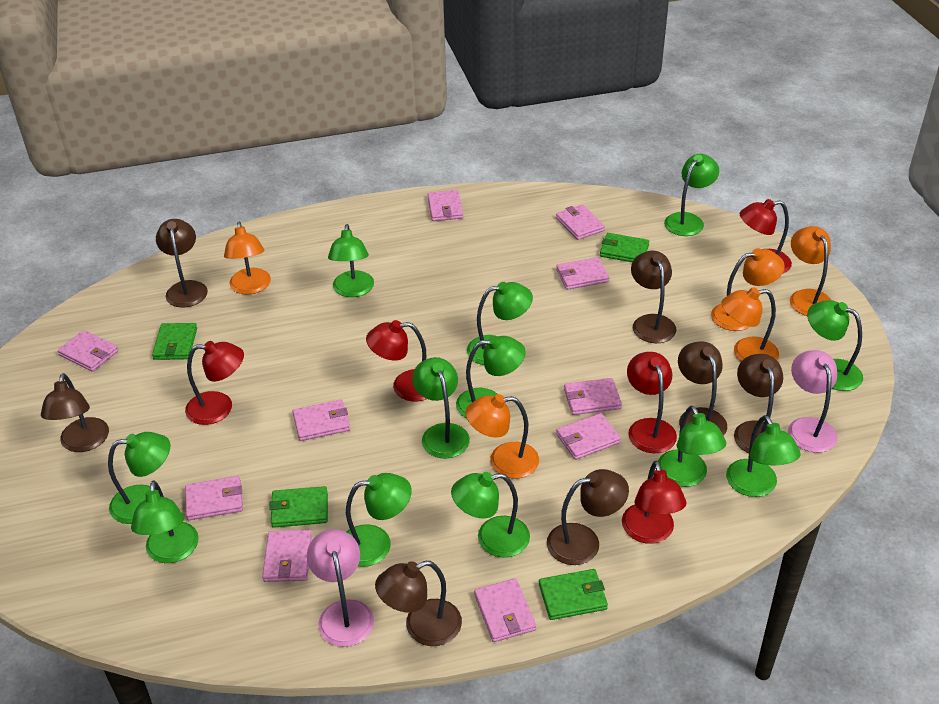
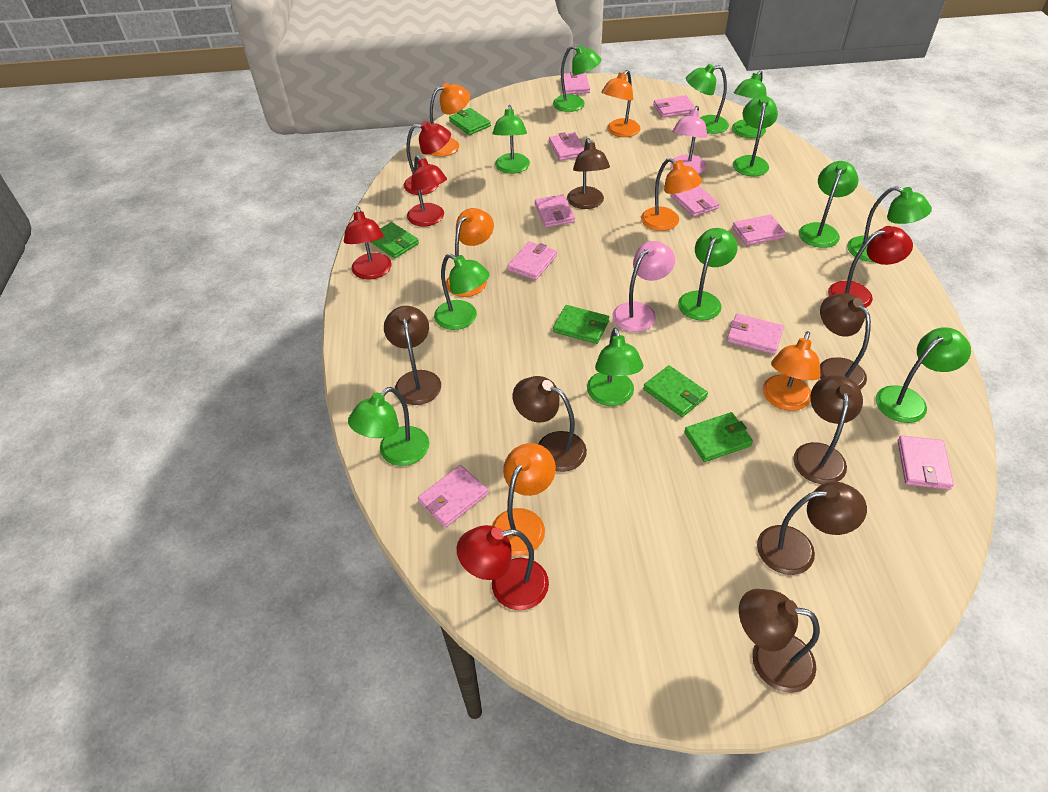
green wallet: [152,323,197,360] [269,486,328,528] [539,569,608,620] [600,233,650,262] = 4 -> [371,222,419,258] [449,108,491,135] [553,305,609,344] [643,365,708,417] [684,412,753,462] = 5
orange lamp: [224,222,271,295] [466,394,539,478] [711,248,785,331] [722,287,779,362] [790,226,831,316] = 5 -> [430,83,470,157] [446,208,494,297] [492,443,556,556] [601,70,641,137] [641,158,702,231] [763,331,821,411] = 6

